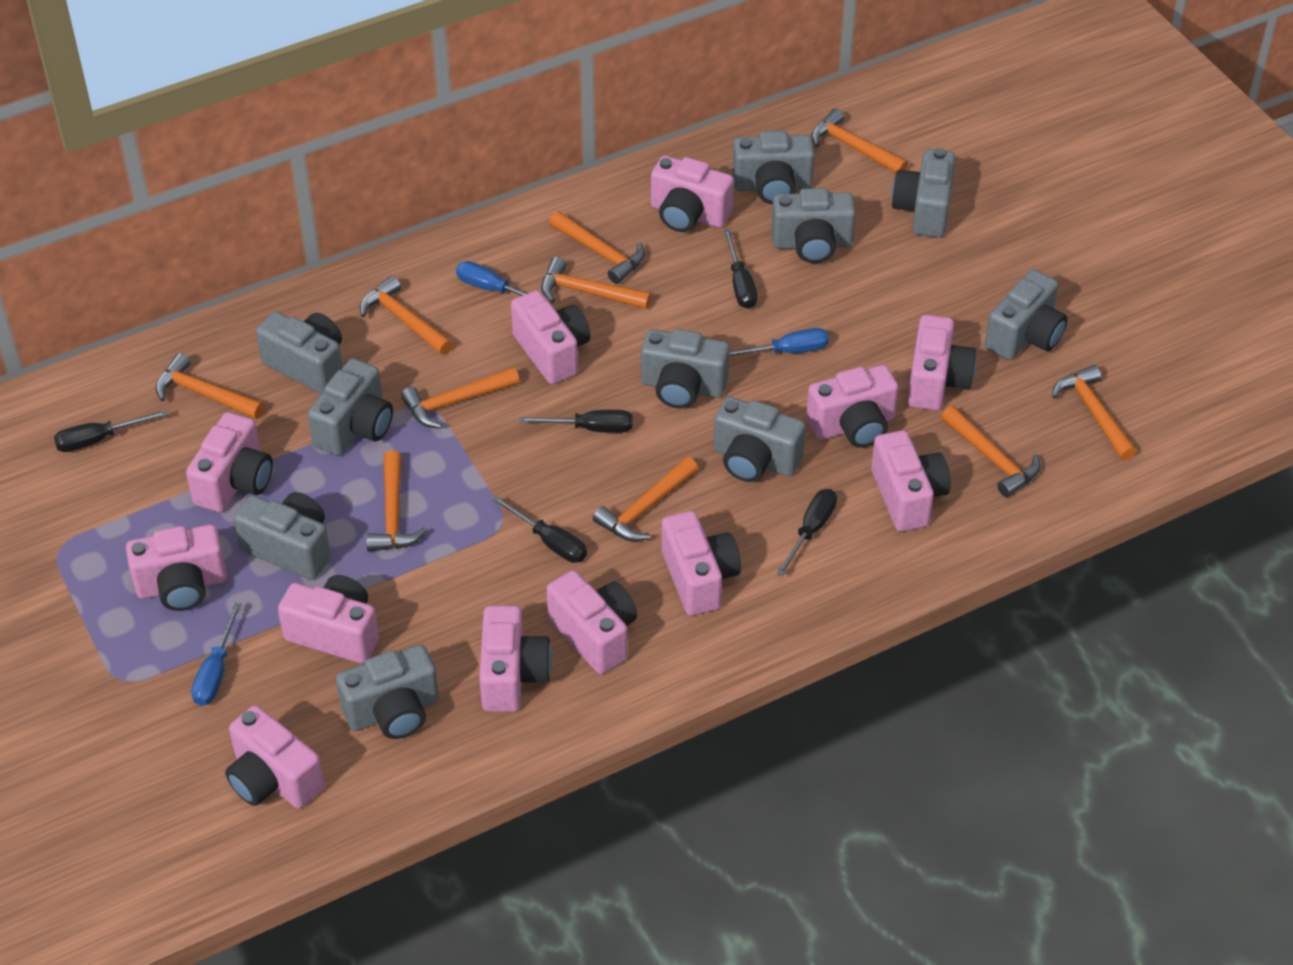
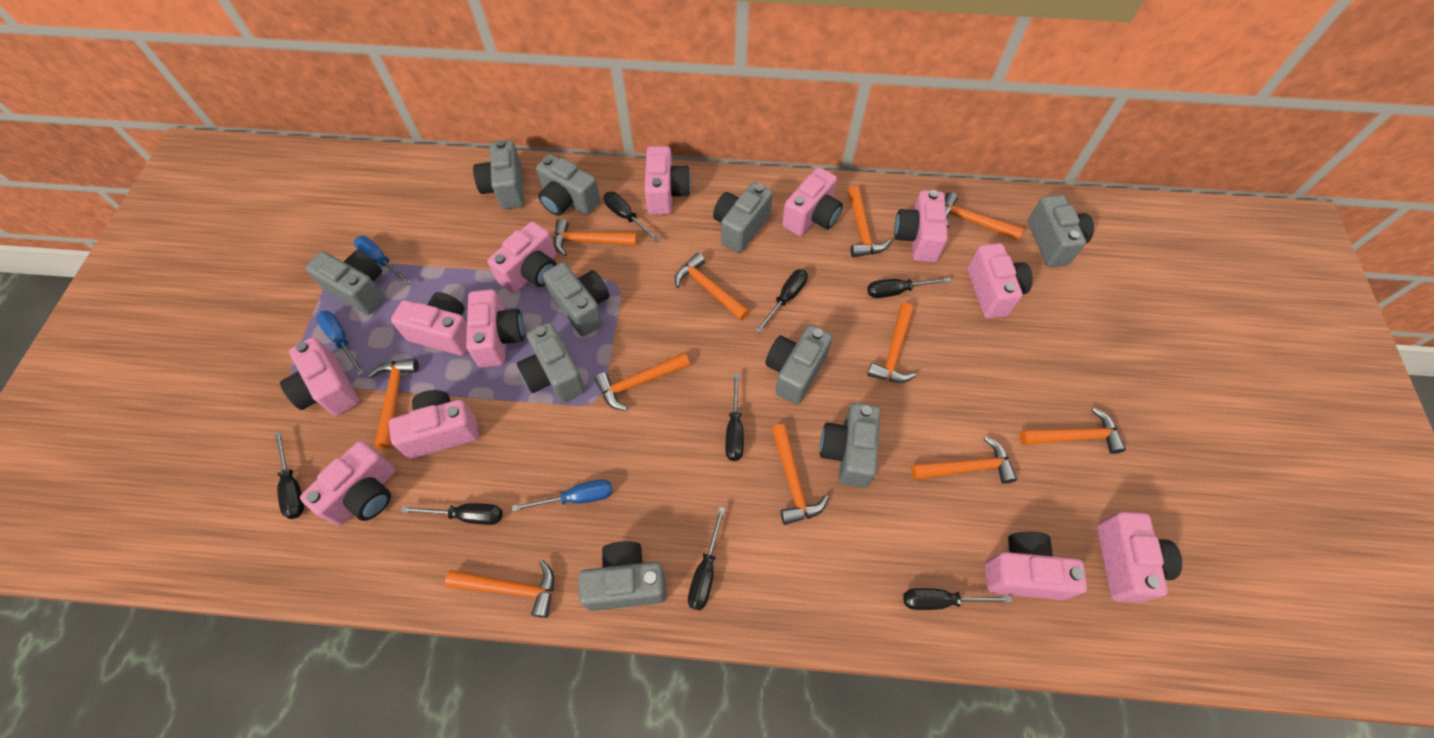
black screwdriver: [54,410,168,452] [492,496,587,563] [519,410,633,433] [724,229,757,309] [776,489,837,576] = 5 -> [274,431,304,519] [401,503,502,525] [603,192,660,242] [688,507,725,610] [726,373,744,461] [755,269,808,333] [867,277,951,298] [903,588,1012,610] = 8
orange hammer: [155,353,264,419] [360,276,453,355] [366,450,427,552] [401,367,520,429] [541,257,651,309] [549,211,645,284] [593,457,698,542] [811,108,908,173] [941,406,1041,497] [1052,365,1137,461] = 10 -> [368,359,419,449] [445,560,554,618] [554,219,637,256] [594,353,690,411] [675,253,749,320] [771,424,829,525] [848,186,891,257] [867,303,916,383] [911,436,1017,484] [945,192,1024,240] [1020,408,1126,454] = 11

